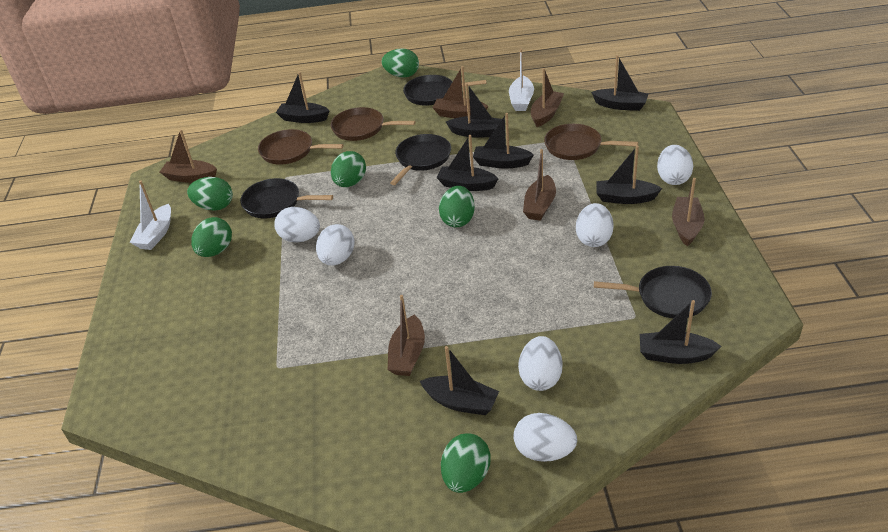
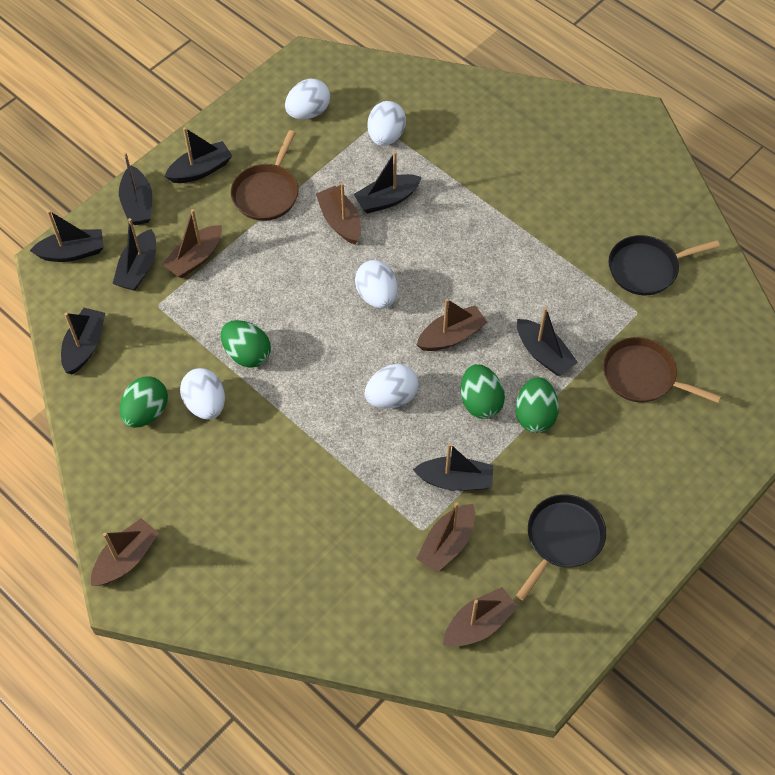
black pan: [240,178,333,218] [390,134,451,185] [403,75,486,106] [594,266,712,318] = 4 -> [516,494,606,601] [609,235,720,295] = 2
brown pan: [258,129,344,165] [331,107,415,141] [544,124,638,160] = 3 -> [231,130,299,221] [603,337,721,403] = 2
green egg: [187,177,233,211] [191,217,232,257] [331,151,366,187] [382,48,419,78] [439,186,475,227] [441,433,491,493] = 6 -> [120,376,168,428] [221,320,271,368] [461,364,505,419] [516,377,559,433] = 4
white boat: [129,180,171,250] [509,49,534,111] = 2 -> none = 0
white egg: [274,207,320,242] [316,224,355,266] [514,413,577,462] [518,336,563,391] [576,203,614,247] [657,145,693,185] = 6 -> [180,368,225,420] [285,79,330,119] [355,260,398,308] [365,364,419,409] [367,101,406,146] = 5

